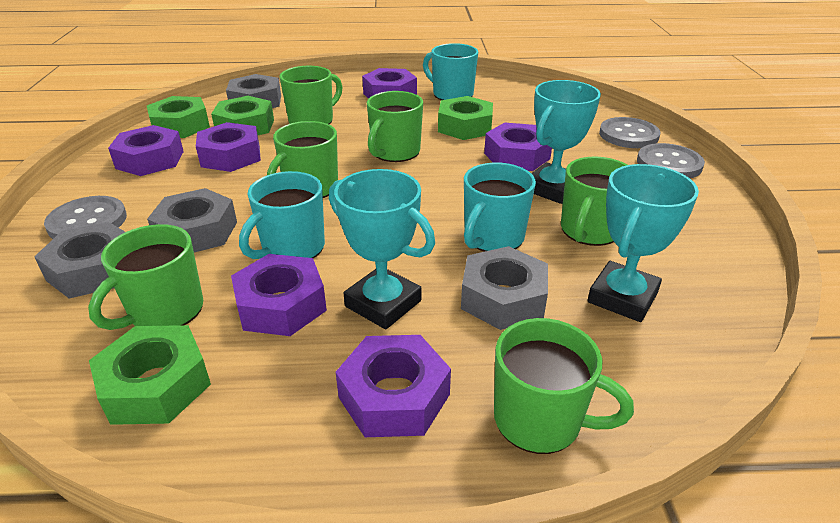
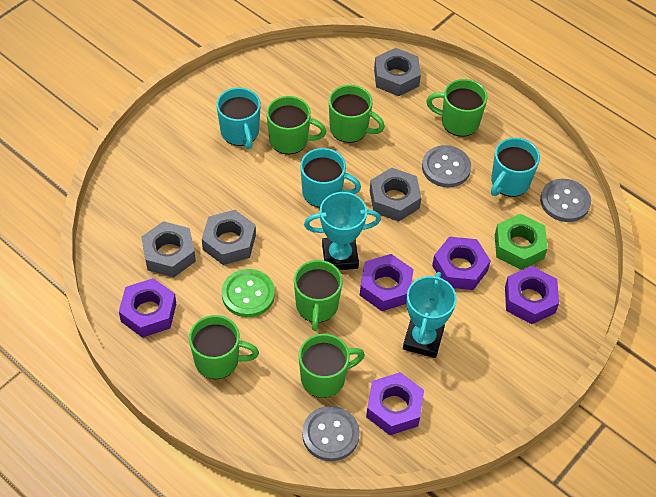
green button: none = 0 -> [222,269,275,317] = 1
green nut: [89,325,211,425] [147,96,210,138] [211,96,274,135] [438,96,493,140] = 4 -> [495,214,548,270] = 1
purple nut: [108,125,184,176] [196,122,261,172] [231,254,327,336] [336,335,451,437] [362,68,417,98] [484,123,552,171] = 6 -> [119,278,176,338] [360,254,414,311] [366,372,424,435] [432,237,491,290] [505,266,559,324] = 5
turquoise trophy: [329,169,435,329] [531,80,601,204] [587,164,699,322] = 3 -> [304,192,381,270] [403,272,457,358] = 2

